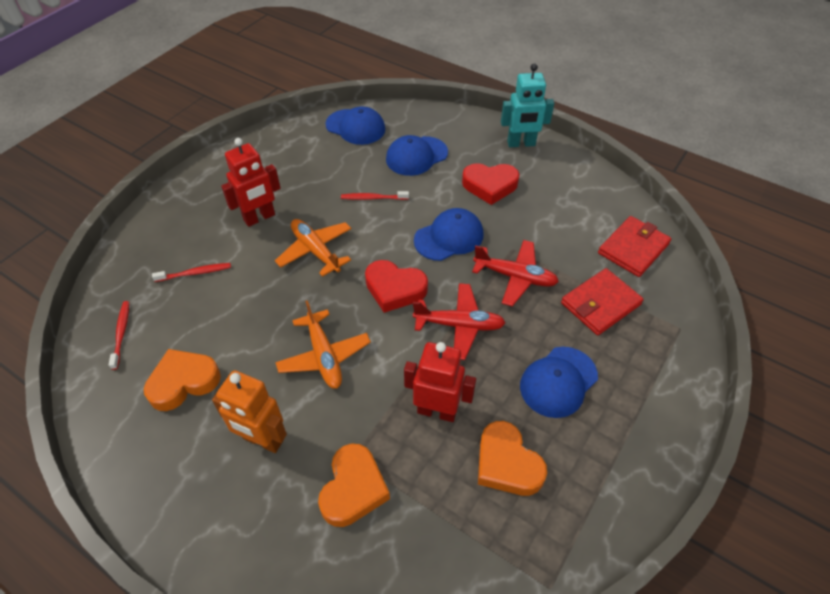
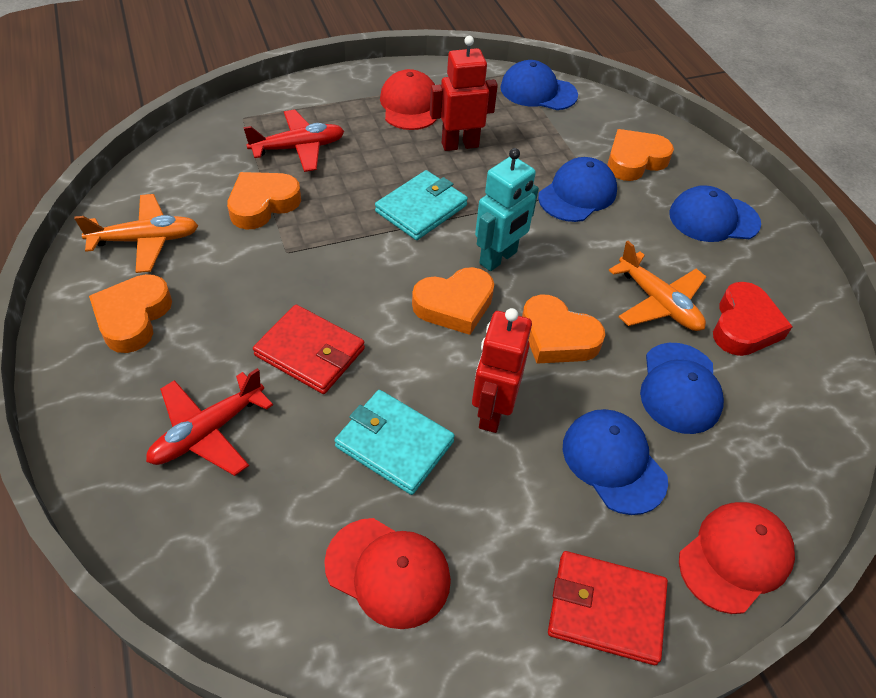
blue cap: [325,107,386,145] [386,135,448,176] [414,208,484,261] [520,347,598,418] = 4 -> [501,60,578,110] [538,157,617,222] [563,409,668,515] [640,343,724,434] [669,185,761,242] = 5
orange heart: [144,349,221,411] [318,444,390,527] [478,421,547,496] = 3 -> [89,274,172,353] [227,172,301,230] [412,267,494,335] [522,294,605,364] [607,129,674,181] = 5
orange robot: [212,370,287,453] = 1 -> none = 0
red cap: none = 0 -> [324,518,451,629] [380,69,437,130] [679,502,795,614] = 3
red heart: [365,260,428,313] [462,163,520,205] = 2 -> [713,282,793,356] = 1
red toothbrush: [109,301,129,370] [152,263,231,282] [341,191,409,200] = 3 -> none = 0
turquoise wallet: none = 0 -> [334,390,455,495] [375,170,468,240] = 2

